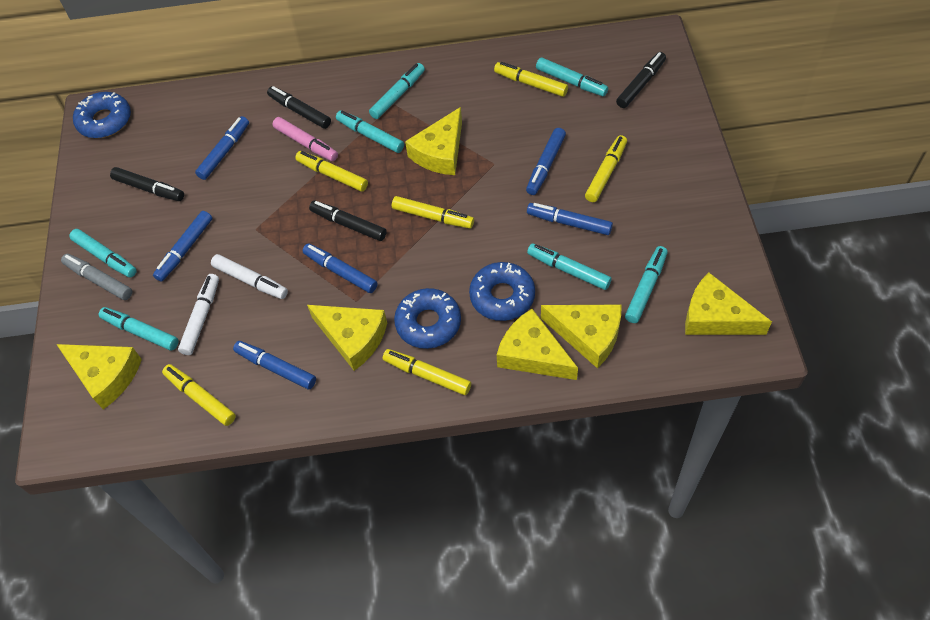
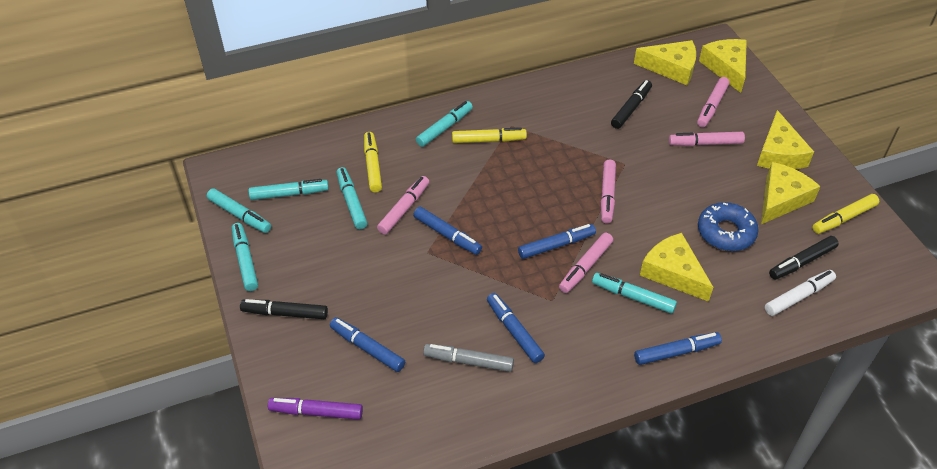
black marker: [110,167,184,201] [267,86,331,129] [309,200,387,241] [616,52,666,108] = 4 -> [240,299,328,319] [611,80,652,129] [769,236,839,280] = 3
blue donut: [73,92,131,138] [394,288,461,349] [469,262,535,321] = 3 -> [698,202,759,251] = 1
blue marker: [153,211,212,282] [195,116,249,180] [233,341,316,389] [303,244,378,293] [526,128,566,195] [527,203,613,235] = 6 -> [330,317,405,372] [413,207,482,255] [487,293,545,363] [518,224,596,259] [634,332,722,365] = 5
pink marker: [272,117,338,161] = 1 -> [377,176,429,234] [559,233,613,293] [601,160,616,223] [669,132,745,146] [697,77,730,127] = 5
purple marker: none = 0 -> [268,398,363,420] = 1
turquoise marker: [69,229,137,277] [99,307,179,351] [336,110,404,153] [369,63,425,119] [527,243,612,290] [536,57,608,96] [625,246,668,323] = 7 -> [207,188,271,233] [232,223,258,291] [248,179,329,200] [336,167,367,229] [416,101,473,147] [592,273,677,314] = 6
white marker: [178,274,219,355] [211,254,288,299] = 2 -> [765,270,836,316] = 1
yellow cheese: [57,344,142,409] [307,305,387,371] [405,107,462,175] [497,309,578,380] [541,304,622,368] [685,273,772,335] = 6 -> [634,40,696,85] [640,233,713,302] [699,39,747,93] [757,110,814,169] [761,162,821,224] = 5
yellow marker: [162,364,236,426] [295,151,368,192] [383,349,471,395] [392,196,474,228] [494,62,568,97] [585,135,627,202] = 6 -> [364,132,382,192] [452,127,527,143] [813,194,879,234] = 3

